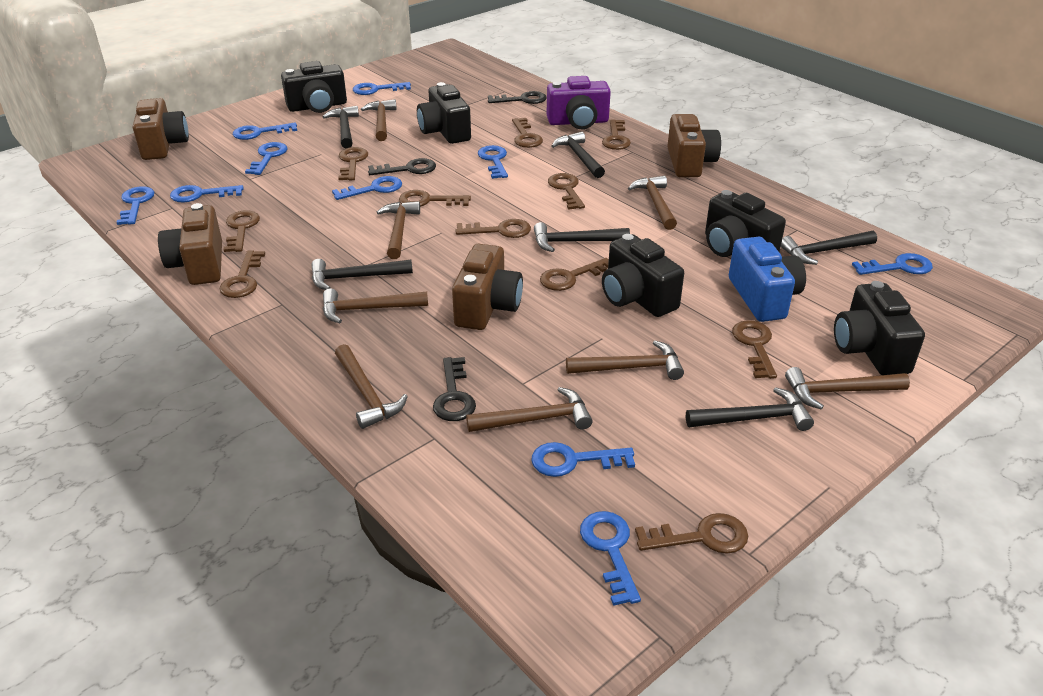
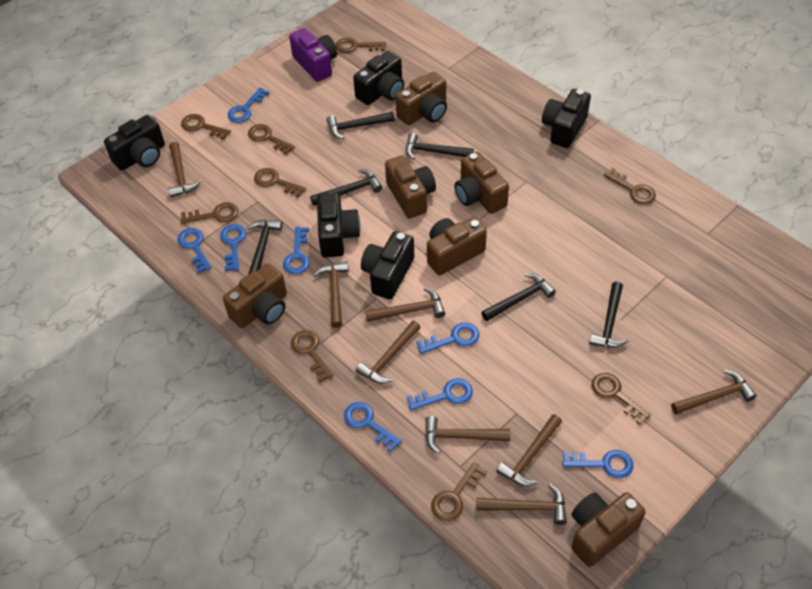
black key: [368,158,436,175] [433,357,476,421] [488,91,547,104] = 3 -> none = 0
blue camera: [729,237,806,322] = 1 -> none = 0
blue key: [117,186,155,225] [170,185,244,202] [233,123,297,140] [245,142,287,175] [332,176,402,200] [353,82,411,95] [478,145,508,179] [532,442,635,477] [580,511,641,606] [852,253,933,275] = 10 -> [177,228,211,273] [220,224,246,271] [227,88,269,123] [283,227,310,274] [344,402,402,452] [407,378,473,411] [416,323,479,354] [562,450,634,478] = 8
brown camera: [133,98,189,160] [158,203,222,285] [452,244,523,330] [667,114,721,177] = 4 -> [223,263,287,328] [385,155,436,218] [395,72,447,125] [427,217,487,275] [454,152,509,214] [571,492,646,567] = 6
brown key: [219,250,265,298] [223,211,260,252] [338,147,368,181] [399,190,471,207] [455,219,531,238] [512,118,543,148] [540,258,609,291] [548,173,585,210] [602,119,631,150] [635,513,748,554] [732,320,777,379] = 11 -> [180,202,238,224] [181,114,231,140] [248,124,295,155] [254,168,306,198] [291,330,333,382] [336,38,386,53] [431,462,487,521] [591,373,651,425] [604,167,656,204] = 9

